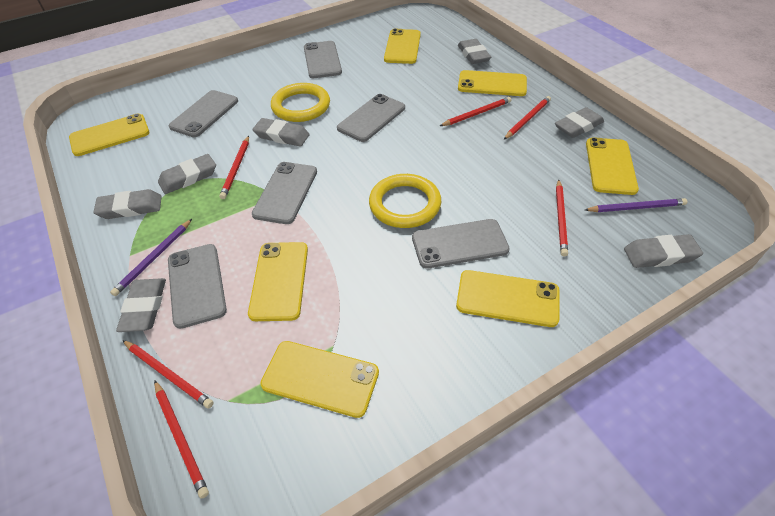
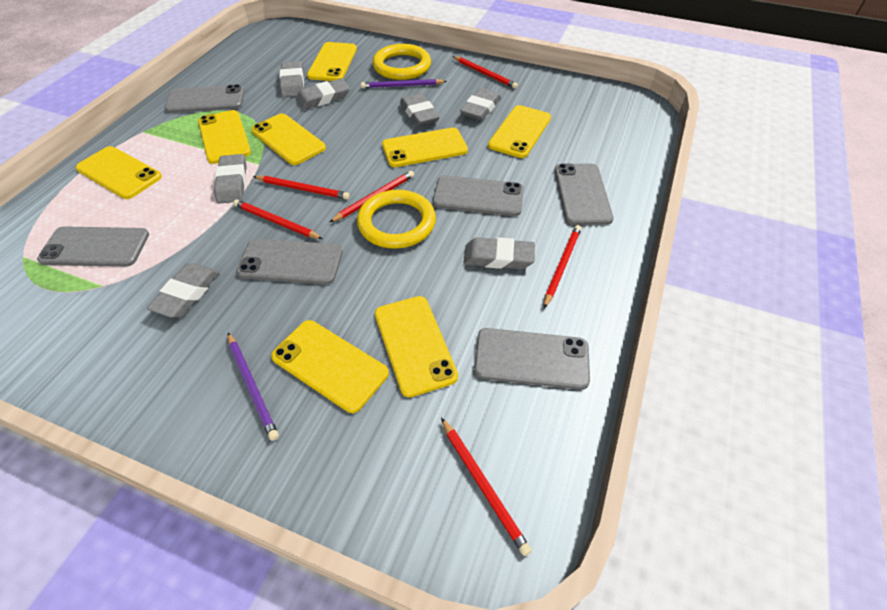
yellow phone: [69,114,150,156] [248,242,308,321] [260,341,379,418] [384,29,421,64] [456,270,560,327] [458,70,527,96] [586,137,639,195] = 7 -> [76,146,162,199] [198,110,251,164] [251,113,326,165] [271,320,389,413] [307,42,357,81] [375,296,458,397] [382,128,468,167] [488,105,551,158] = 8

